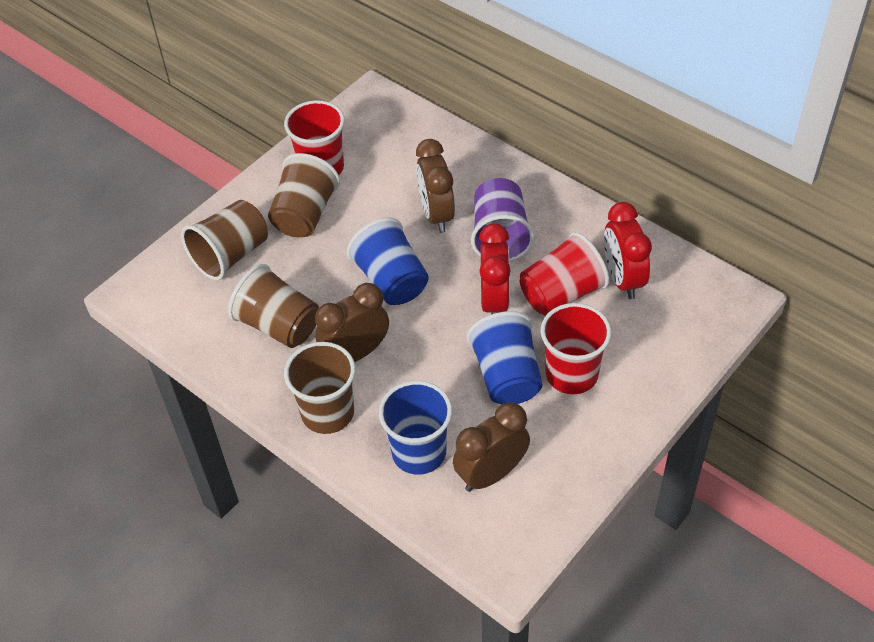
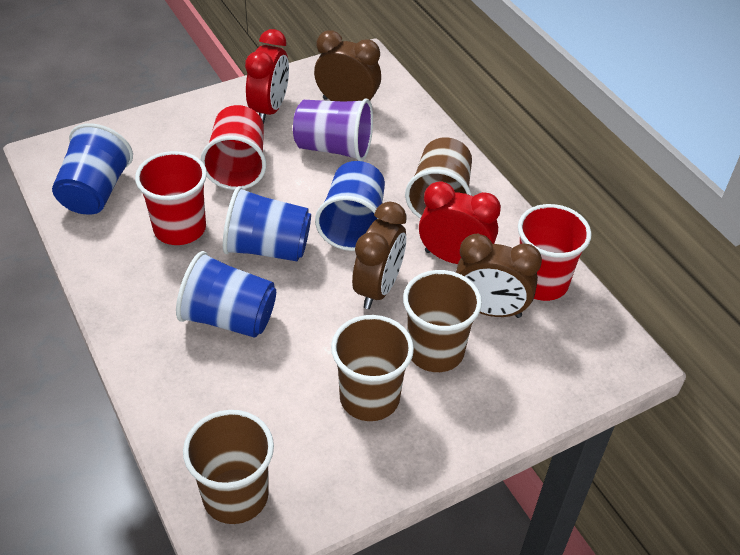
blue cup: [347,217,429,305] [379,381,452,475] [467,311,543,404] = 3 -> [52,123,133,215] [176,251,276,338] [223,186,311,261] [315,161,385,251] = 4

